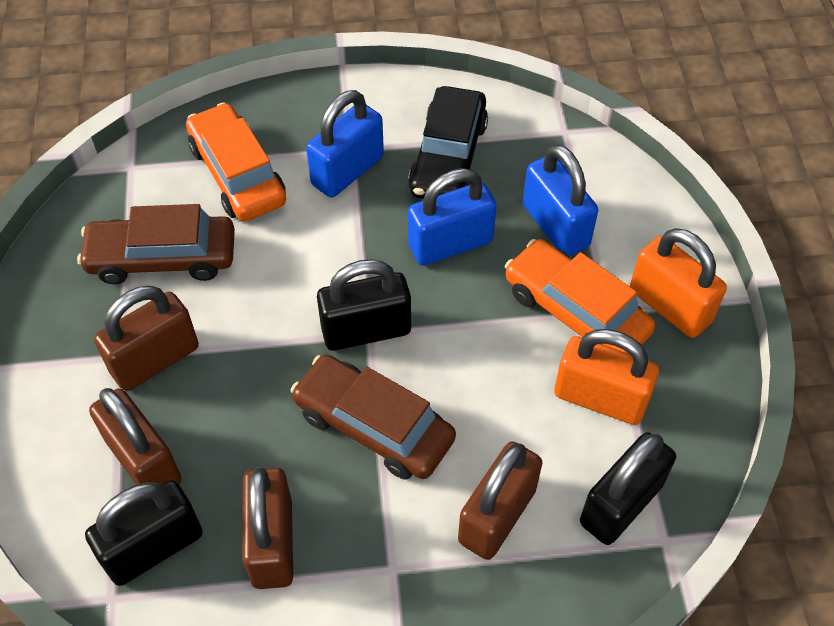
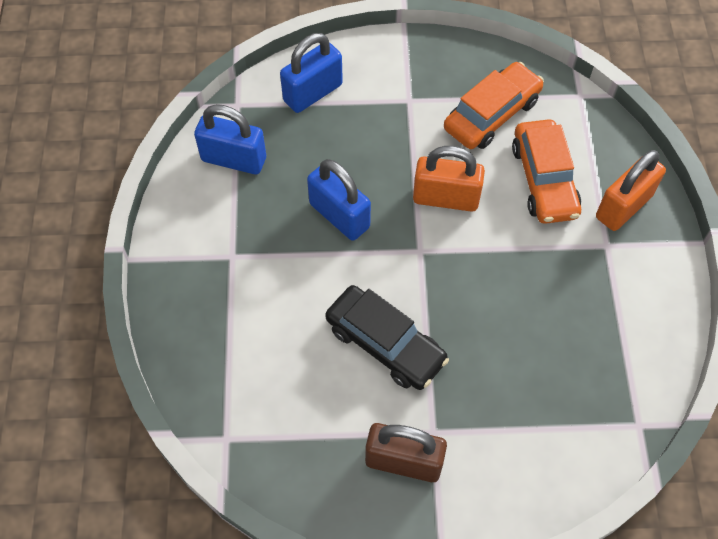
black padlock: [85,480,203,586] [317,259,411,351] [580,432,676,545] = 3 -> none = 0
brown car: [77,204,235,284] [291,354,456,480] = 2 -> none = 0
brown padlock: [89,388,181,485] [94,285,199,391] [242,467,293,589] [458,441,543,560] = 4 -> [365,423,447,482] = 1

